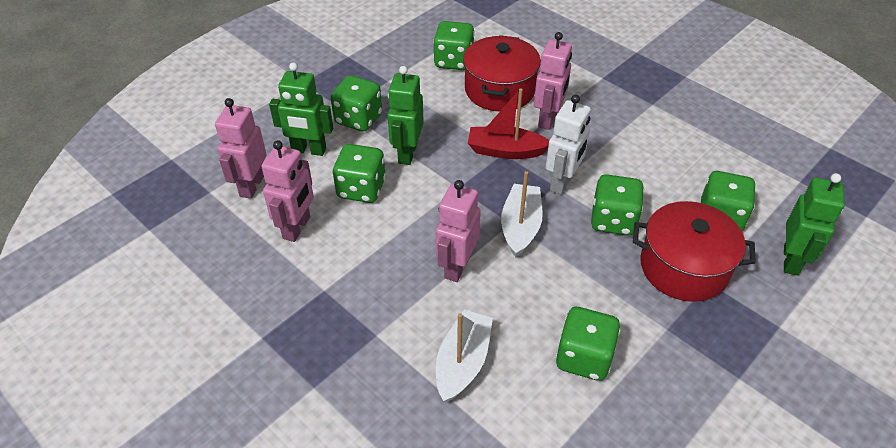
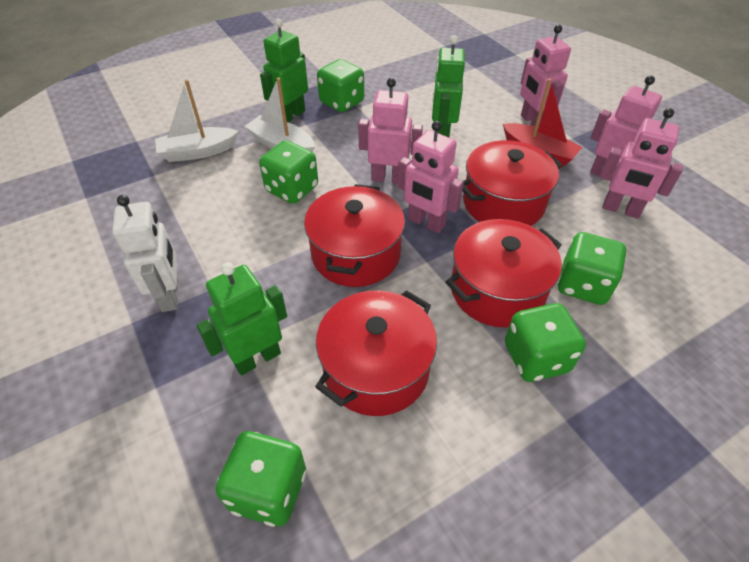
green dice: [331,75,382,132] [332,144,386,203] [433,21,475,70] [556,307,621,381] [591,174,644,236] [701,171,756,231] = 6 -> [216,431,306,527] [259,140,318,204] [317,59,364,112] [505,303,586,382] [558,232,627,305] = 5
pink robot: [215,98,266,199] [261,140,314,242] [436,180,481,282] [534,32,572,130] = 4 -> [358,78,423,183] [397,121,464,233] [520,25,571,127] [590,75,662,181] [600,108,683,219] = 5
red pot: [463,35,541,111] [633,201,756,302] = 2 -> [304,184,405,287] [315,290,437,416] [446,219,562,327] [462,140,562,226] = 4

